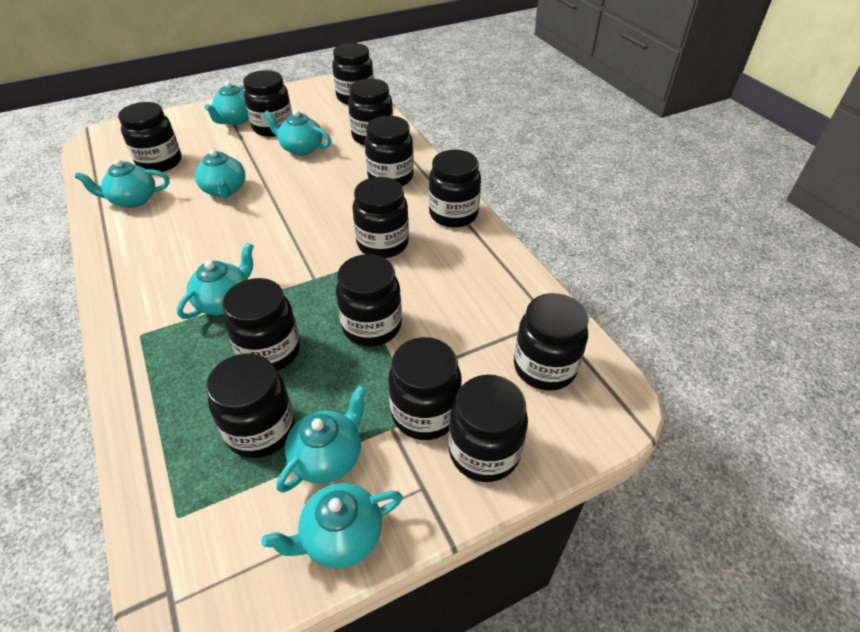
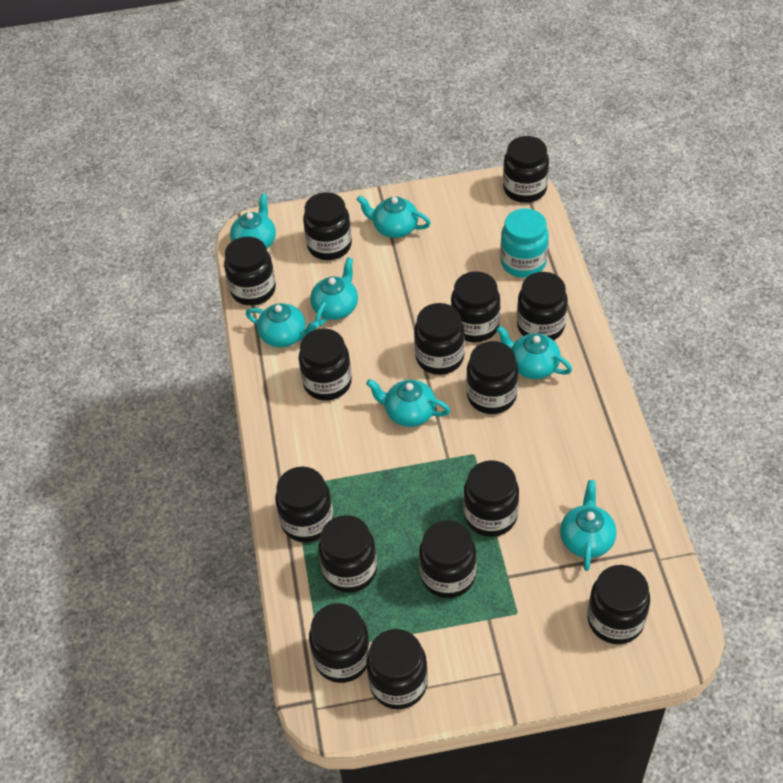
black jar: [118,102,181,172] [206,353,295,458] [222,278,300,371] [243,70,292,137] [332,43,374,105] [336,254,402,347] [348,78,393,146] [352,177,409,258] [365,116,414,186] [388,337,462,440] [429,150,481,228] [449,375,528,482] [514,293,589,391] = 13 -> [224,237,276,306] [275,467,334,542] [299,328,352,400] [303,192,352,260] [309,603,370,683] [318,515,377,593] [366,629,428,709] [414,303,465,375] [419,520,477,598] [451,272,500,342] [463,460,519,537] [466,341,518,414] [503,136,549,203] [517,272,568,340] [587,565,650,644] = 15
turquoise jar: none = 0 -> [500,208,549,278] = 1

